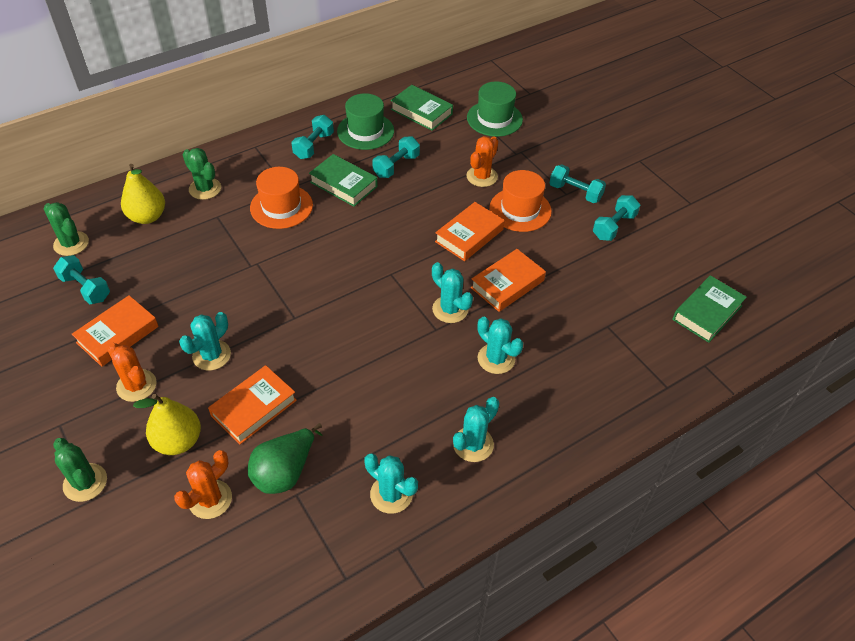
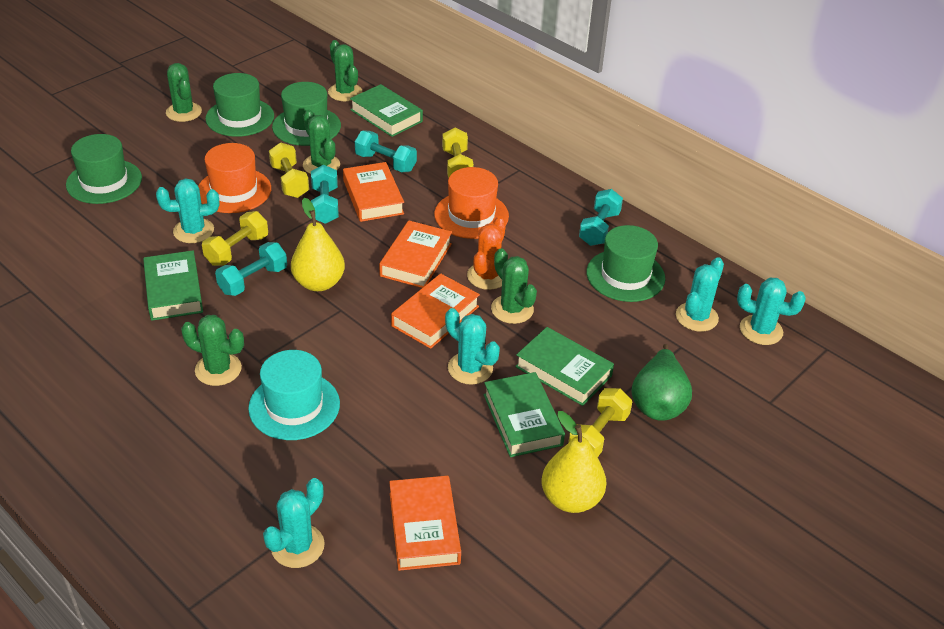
green book: [309,154,378,207] [391,85,453,131] [672,275,747,343] = 3 -> [143,250,203,321] [350,84,423,137] [484,372,565,457] [515,327,614,406] = 4
green cactus: [44,202,89,256] [53,438,107,502] [183,148,221,200] = 3 -> [166,63,202,122] [181,315,244,386] [303,110,340,174] [328,40,362,101] [491,248,537,324] = 5
green hat: [337,93,394,150] [467,81,523,137] = 2 -> [66,134,142,204] [205,73,274,137] [272,82,341,146] [586,225,665,302] = 4
orange cactus: [107,343,157,402] [174,450,232,519] [467,136,498,187] = 3 -> [467,216,506,290] = 1
turquoise dumbbell: [53,255,110,304] [291,115,334,159] [372,136,420,178] [550,164,606,203] [593,195,640,241] = 5 -> [215,242,287,296] [311,165,339,224] [355,131,417,172] [579,189,623,246] = 4
turquoise hat: none = 0 -> [248,350,340,440] = 1
yellow dumbbell: none = 0 -> [202,211,268,266] [269,142,309,198] [442,128,474,178] [568,388,632,457] = 4

